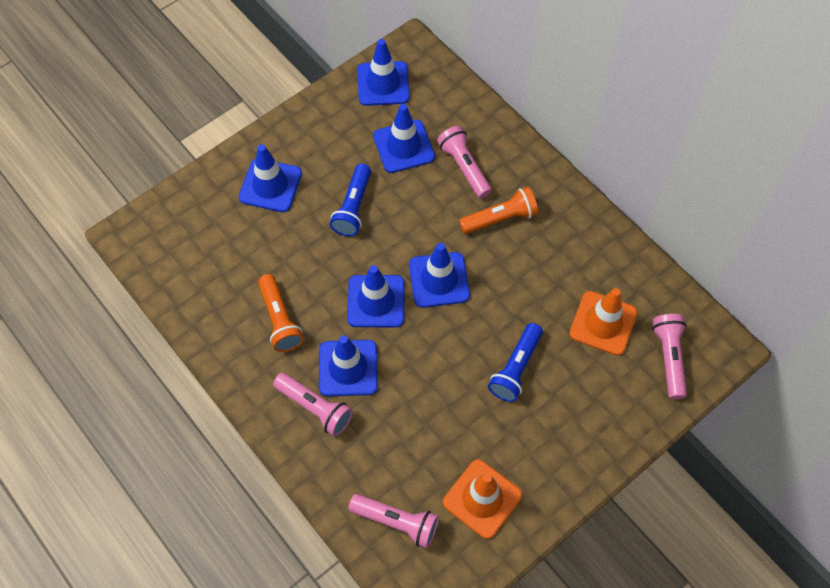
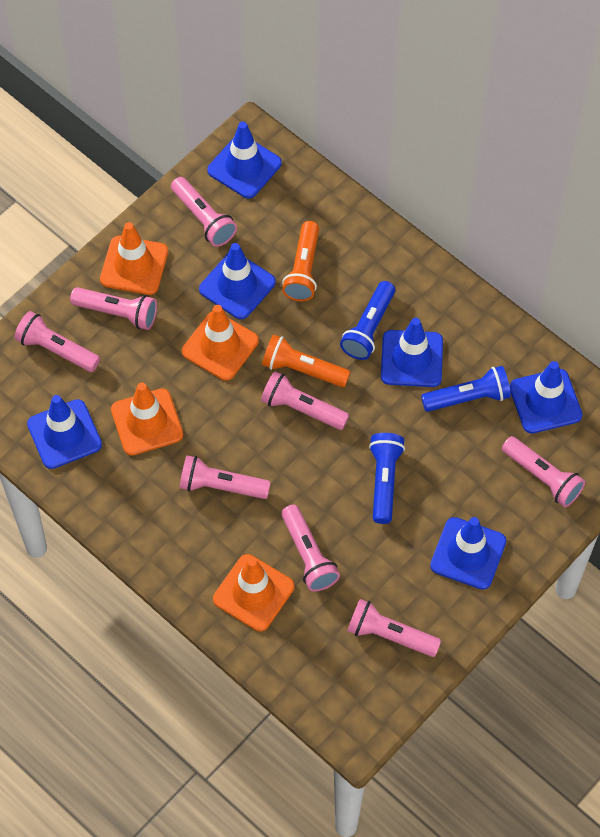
blue flashlight: [330,164,371,236] [488,323,543,402] = 2 -> [340,281,395,360] [369,433,405,524] [421,366,511,412] = 3
orange traffic cone: [443,460,522,539] [569,288,637,356] = 2 -> [100,222,168,295] [111,382,183,456] [182,305,259,381] [213,554,295,631] = 4
pink flashlight: [273,373,353,436] [348,494,439,548] [437,126,492,198] [652,314,687,399] = 4 -> [14,311,100,372] [70,287,157,330] [171,177,237,247] [179,455,271,499] [261,371,349,430] [281,505,340,592] [347,599,441,657] [502,436,585,507] = 8

